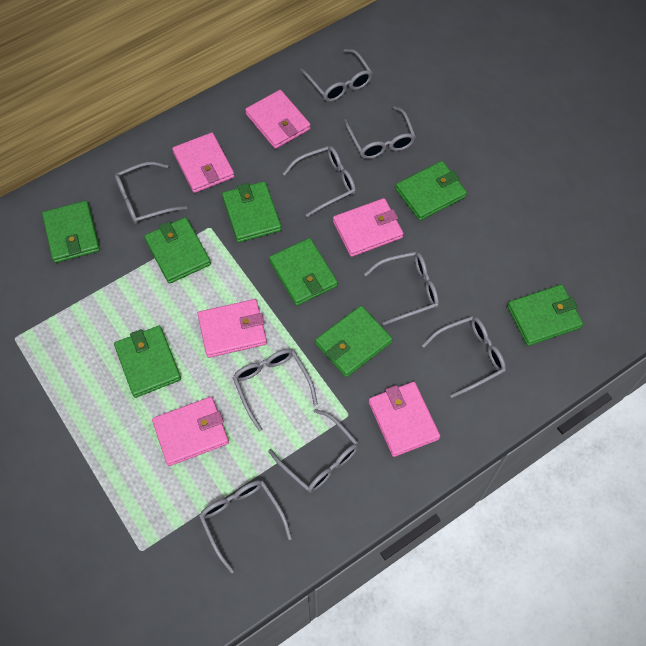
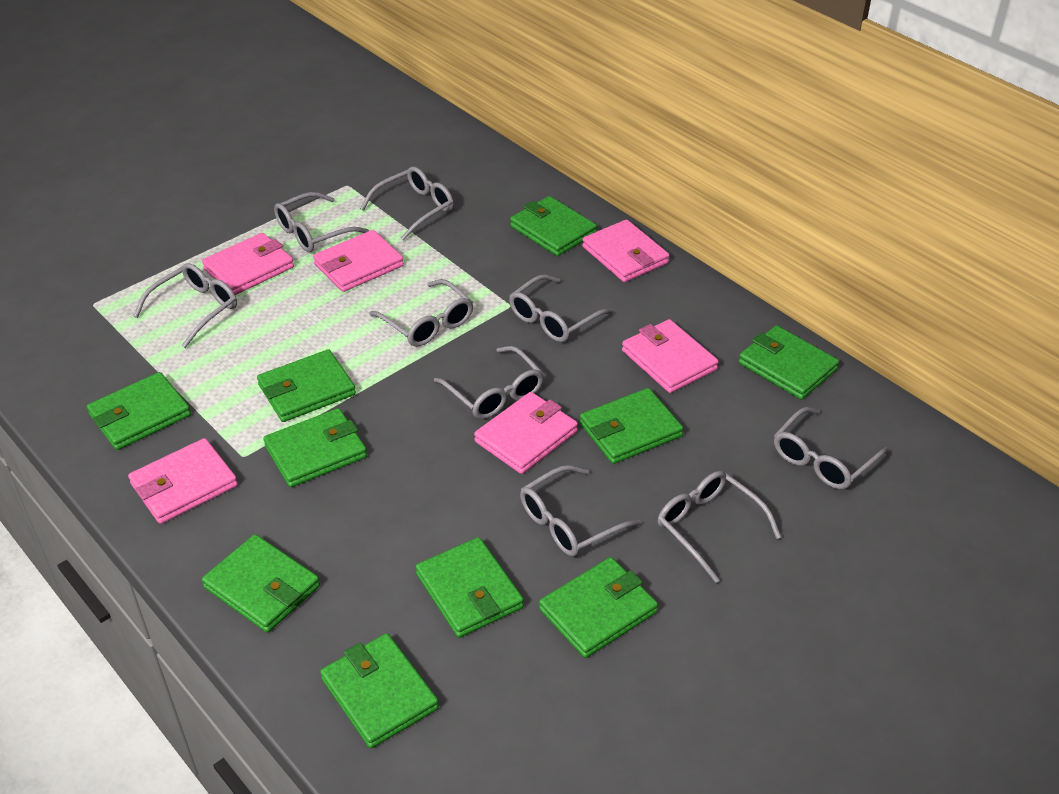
green wallet: [42,201,100,263] [114,326,181,398] [144,217,211,284] [222,181,281,243] [269,238,338,306] [315,306,392,377] [396,161,467,221] [507,284,583,346] = 8 -> [87,372,191,450] [202,534,320,633] [257,349,356,422] [263,408,367,487] [320,633,439,748] [416,537,524,638] [510,196,597,256] [539,557,658,658] [580,388,683,464] [739,325,839,400] = 10

